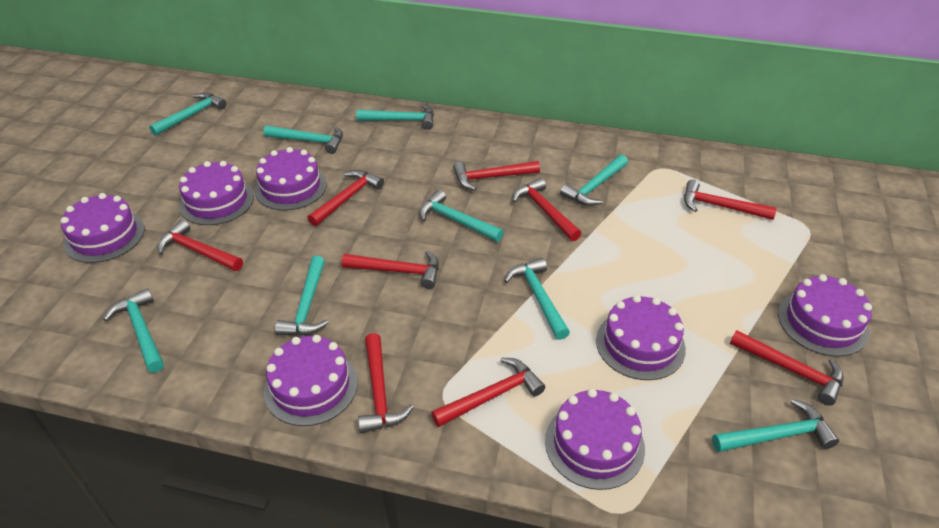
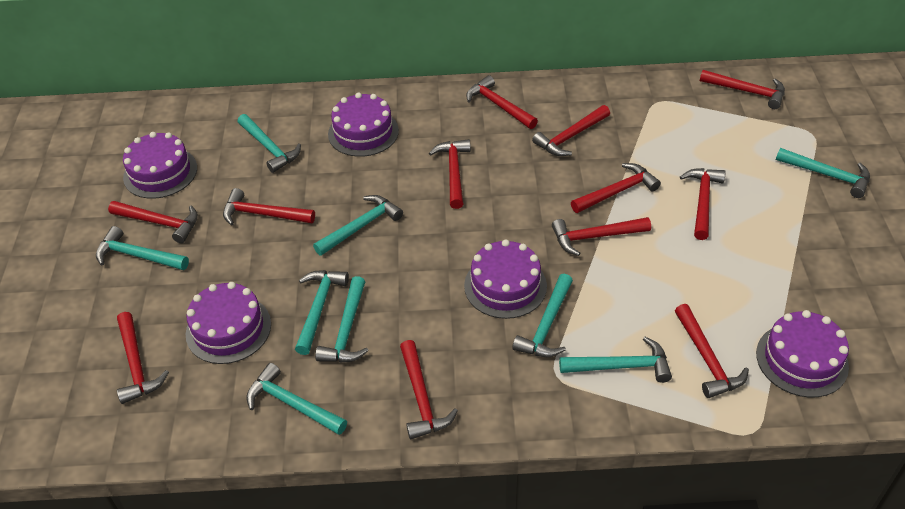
purple cake: [61,193,145,263] [179,161,254,225] [254,147,327,210] [264,335,358,426] [545,389,645,490] [596,295,686,380] [778,274,872,357] = 7 -> [123,132,197,199] [186,282,271,364] [328,92,399,157] [464,239,547,319] [756,310,849,398] = 5
red hammer: [157,220,243,271] [307,170,384,226] [342,250,439,289] [358,333,414,433] [431,358,545,427] [453,161,540,191] [512,178,582,241] [684,180,777,220] [730,330,844,406] = 9 -> [108,201,198,243] [117,312,169,404] [223,188,315,225] [400,340,458,439] [429,139,471,209] [466,75,538,129] [532,105,610,156] [552,217,651,256] [571,163,661,213] [675,304,749,398] [680,168,726,240] [700,70,785,109] = 12

